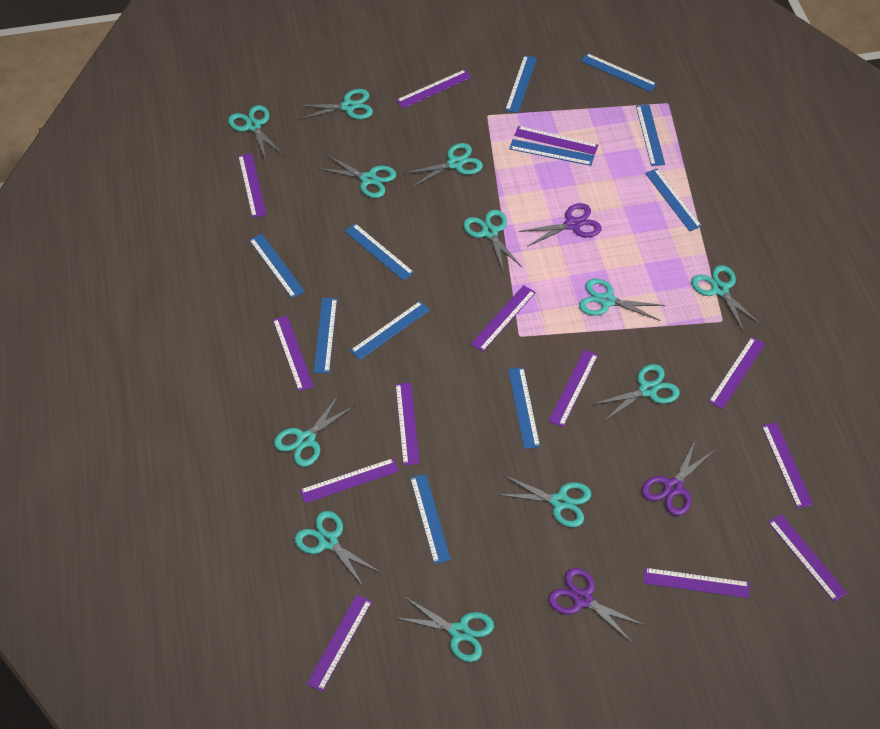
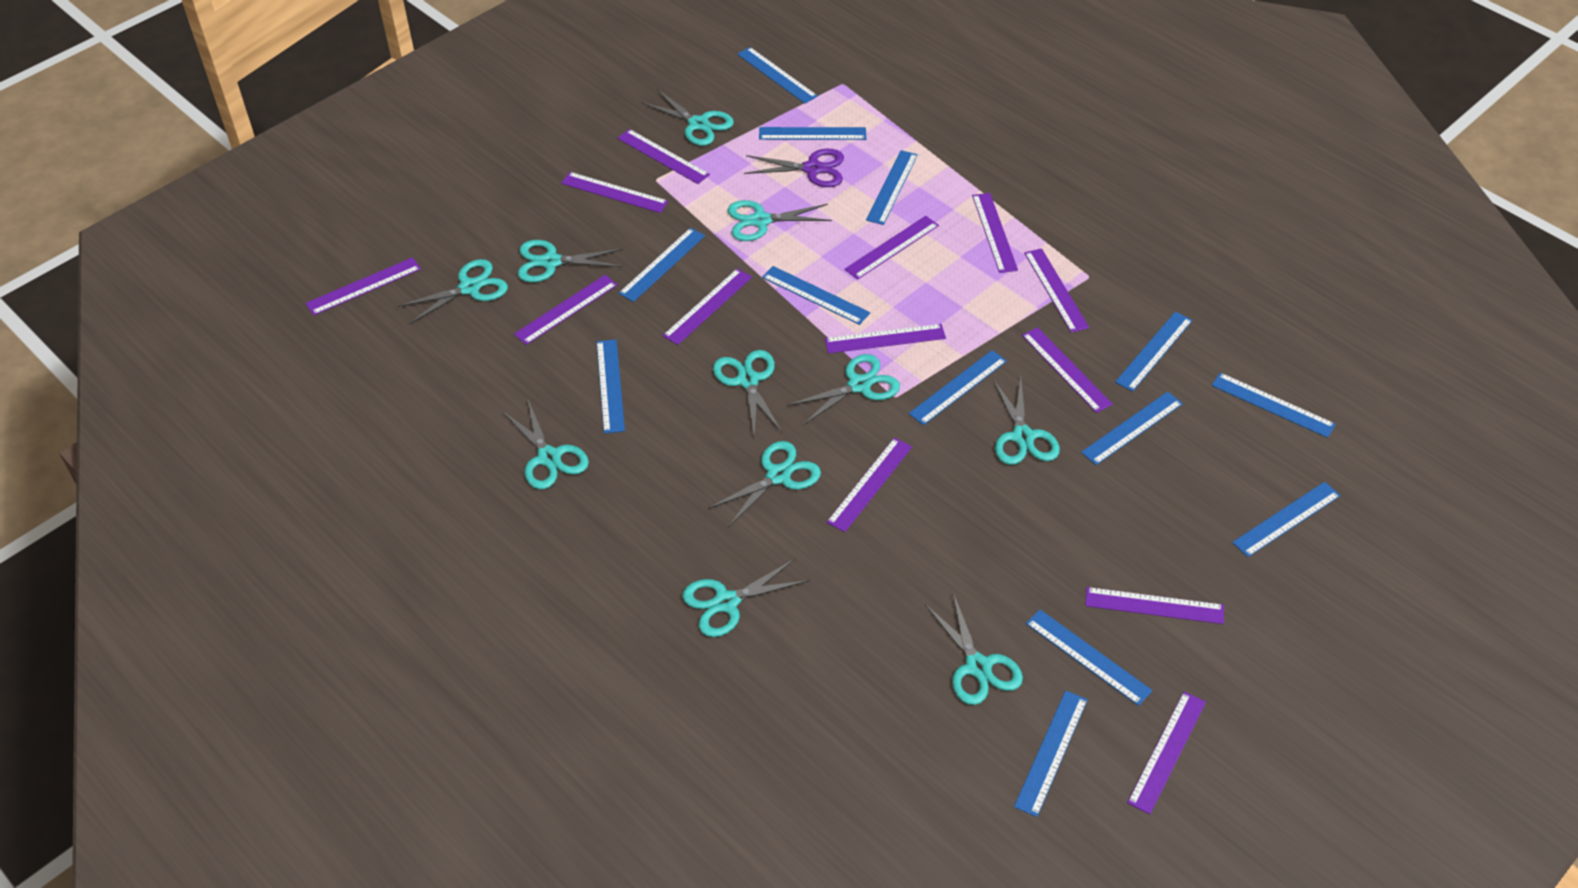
blue ruler: [249,234,305,298] [314,298,337,373] [344,223,414,281] [350,301,430,360] [410,474,451,564] [505,55,537,113] [508,367,540,449] [509,139,594,166] [581,53,657,92] [636,105,665,166] [645,168,702,232] = 11 -> [597,339,625,434] [618,228,705,302] [737,47,818,104] [759,127,866,140] [762,266,870,325] [866,150,918,225] [909,350,1007,425] [1014,690,1088,817] [1026,609,1153,706] [1081,392,1183,465] [1115,312,1193,392] [1211,373,1336,438] [1232,482,1341,557] = 13
purple scissors: [519,203,602,247] [548,568,646,644] [642,439,716,516] = 3 -> [744,149,844,187] = 1
turquoise scissors: [228,105,283,161] [274,395,354,467] [295,511,381,586] [297,89,373,120] [317,154,396,198] [394,596,494,662] [403,143,483,187] [463,210,523,273] [497,475,591,527] [579,279,665,321] [592,364,680,421] [691,265,761,332] = 12 -> [397,259,508,324] [502,400,589,489] [518,240,623,282] [641,89,734,146] [682,559,809,637] [708,441,821,527] [713,350,782,436] [728,200,832,241] [787,354,900,425] [925,593,1023,705] [993,377,1060,465] = 11

